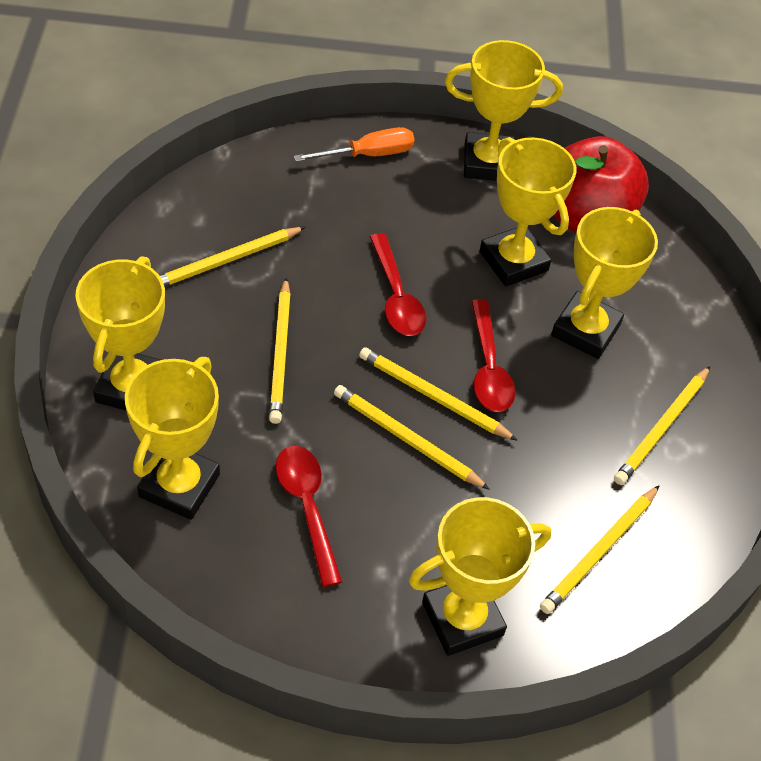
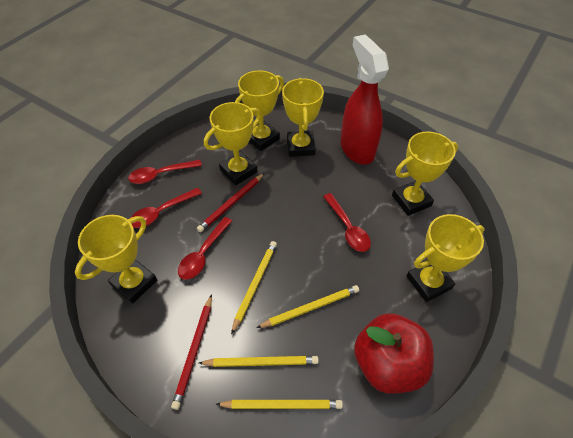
orange screwdriver: [294,127,415,162] = 1 -> none = 0
red pencil: none = 0 -> [171,294,212,410] [197,173,264,232] = 2
red spoon: [276,446,343,587] [369,233,426,336] [471,299,515,412] = 3 -> [128,160,202,184] [131,188,202,228] [178,217,232,280] [323,193,371,252] = 4
red spray bottle: none = 0 -> [341,34,389,165] = 1
yellow pencil: [159,227,305,287] [269,277,291,424] [334,385,490,490] [359,347,518,441] [540,485,660,614] [614,366,710,485] = 6 -> [199,356,319,367] [215,400,343,409] [231,241,277,334] [257,285,359,328] = 4

